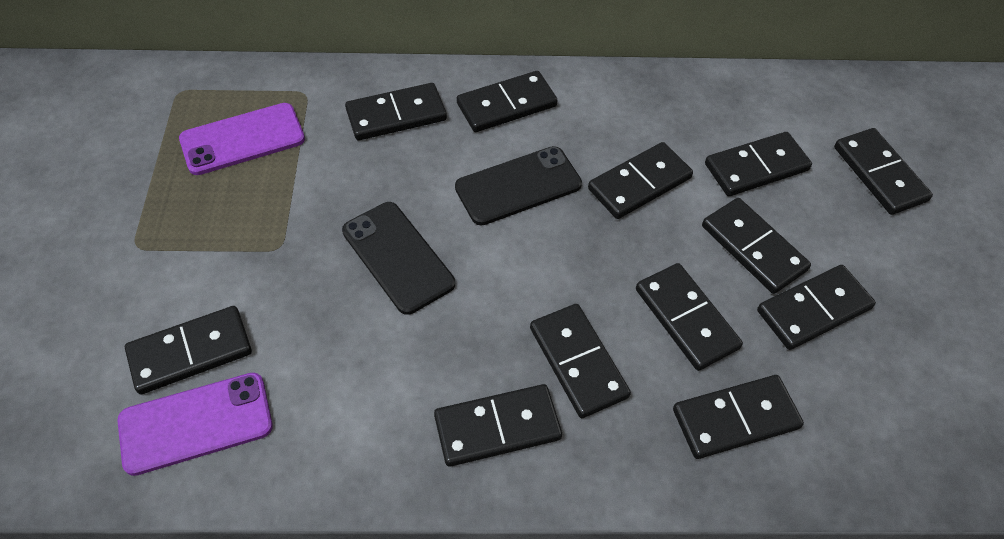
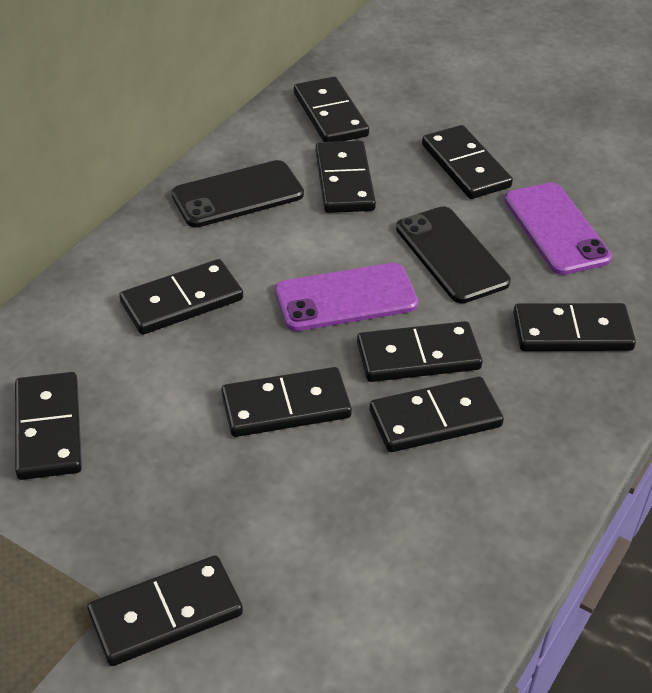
black domino: [125,306,252,394] [345,83,447,140] [434,384,562,467] [457,71,558,132] [530,304,631,418] [588,142,693,219] [636,263,743,371] [673,375,804,459] [702,198,811,294] [705,132,812,196] [757,265,876,350] [834,128,933,215] = 12 -> [15,372,82,480] [87,555,243,666] [119,259,243,335] [221,367,352,437] [294,76,369,142] [315,141,376,213] [357,321,483,382] [370,376,504,452] [422,125,513,199] [513,303,636,351] = 10

